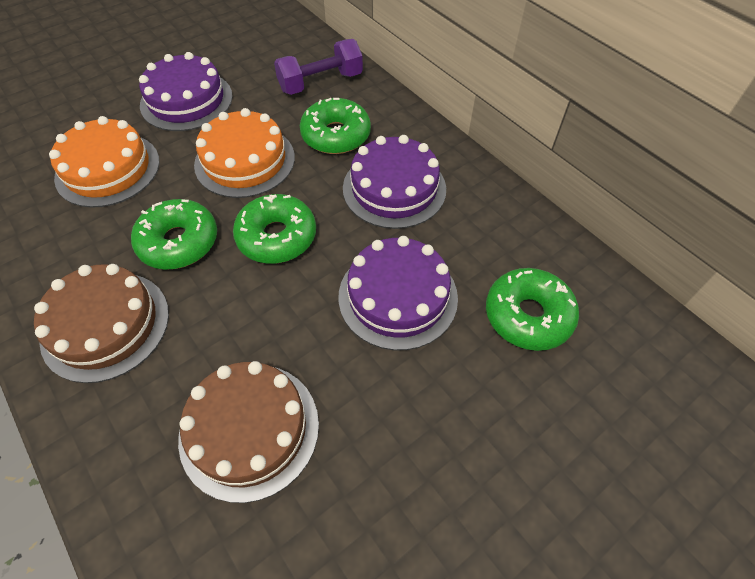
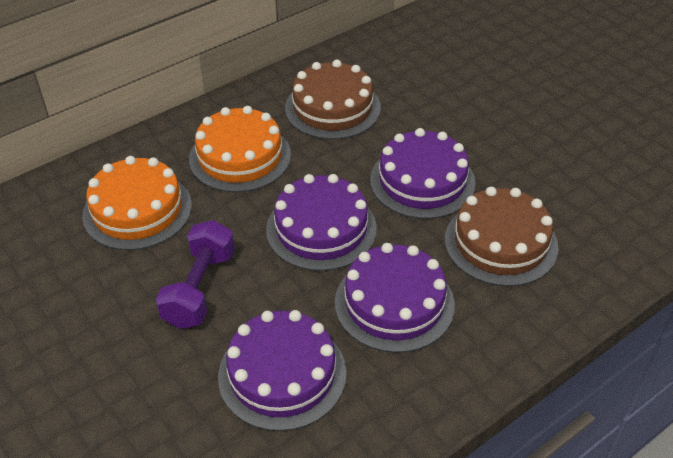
green donut: [131,199,217,270] [233,194,316,264] [300,98,371,154] [486,268,579,351] = 4 -> none = 0
purple cake: [139,52,233,131] [338,236,458,350] [343,135,446,229] = 3 -> [218,310,347,431] [266,174,377,271] [335,243,455,353] [370,128,476,219] = 4

